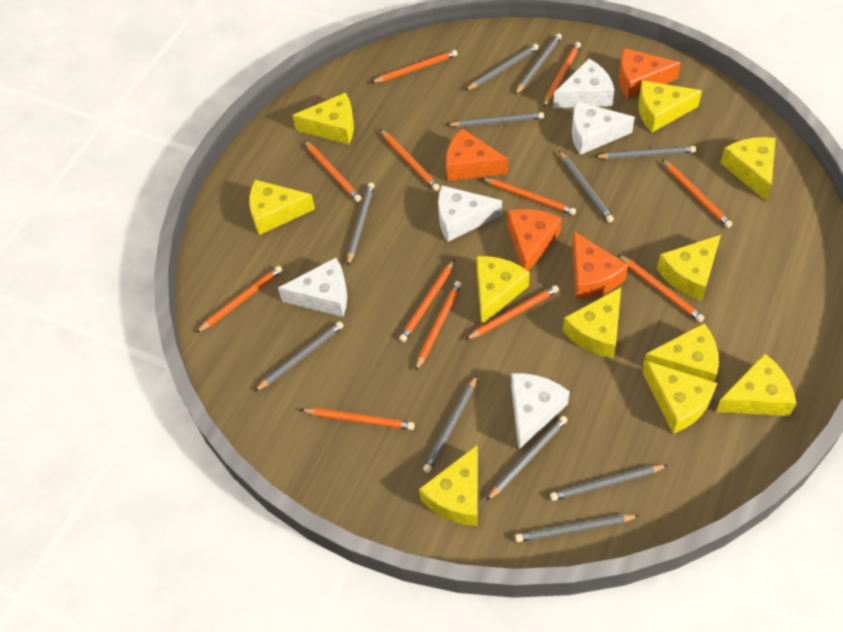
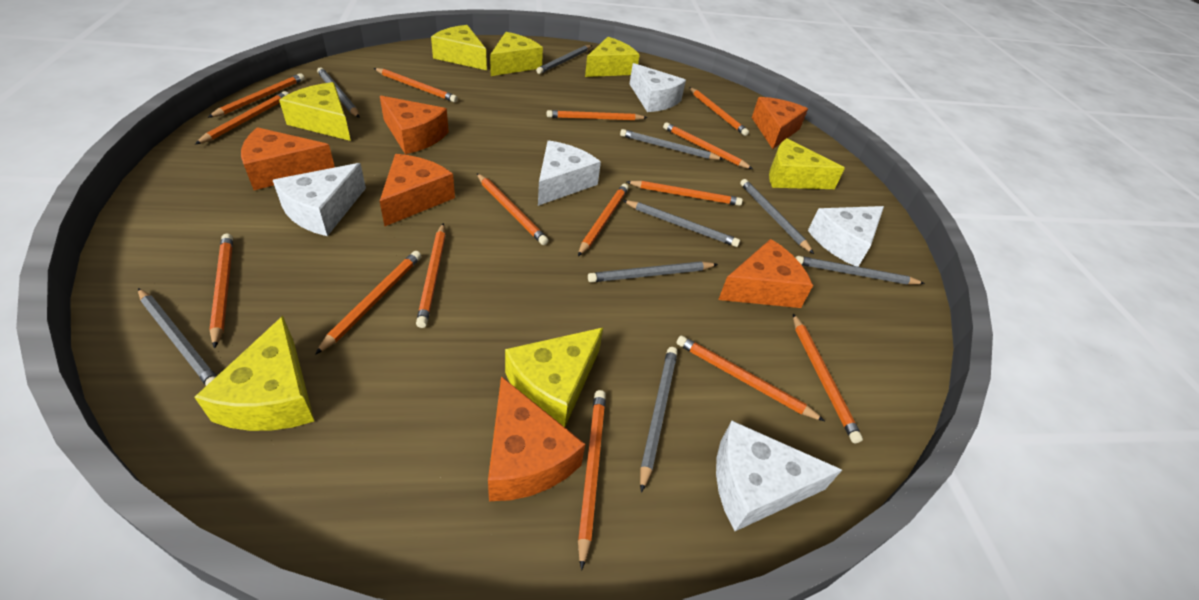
grey pencil: [254,321,344,392] [347,183,374,266] [423,375,477,473] [446,112,544,127] [465,44,539,91] [486,416,568,501] [515,33,562,95] [515,514,640,542] [550,465,668,501] [559,151,614,223] [595,146,696,159] = 11 -> [138,288,217,386] [317,67,360,118] [536,45,592,74] [588,261,718,282] [620,129,723,160] [622,200,740,247] [640,347,678,493] [740,179,814,254] [796,256,925,285] = 9
orange cheese: [446,128,508,181] [507,209,562,271] [572,231,628,300] [619,48,681,99] = 4 -> [241,127,335,190] [380,96,449,154] [380,154,455,226] [488,376,585,501] [718,239,813,308] [752,97,808,149] = 6
orange pencil: [196,266,283,333] [300,408,415,430] [304,140,362,202] [371,50,458,83] [380,129,440,191] [399,259,455,342] [415,281,462,371] [465,285,559,340] [481,178,576,215] [543,42,581,107] [617,254,704,322] [662,159,732,228] = 12 -> [195,91,289,144] [207,73,305,118] [209,234,233,349] [315,251,421,355] [374,68,458,102] [416,223,446,328] [477,173,549,245] [547,110,648,121] [578,184,629,256] [578,390,606,571] [626,180,743,206] [663,122,753,169] [677,336,825,421] [689,87,749,136] [793,314,863,443] = 15
yellow cheese: [249,180,315,235] [292,93,354,145] [419,445,478,526] [476,256,530,325] [563,287,621,358] [638,80,702,132] [643,323,719,382] [643,361,717,434] [657,235,721,301] [716,353,796,416] [720,137,776,201] = 11 -> [194,316,314,431] [279,82,351,141] [431,25,487,70] [490,32,543,76] [505,328,603,427] [585,37,640,77] [769,138,845,189] = 7

